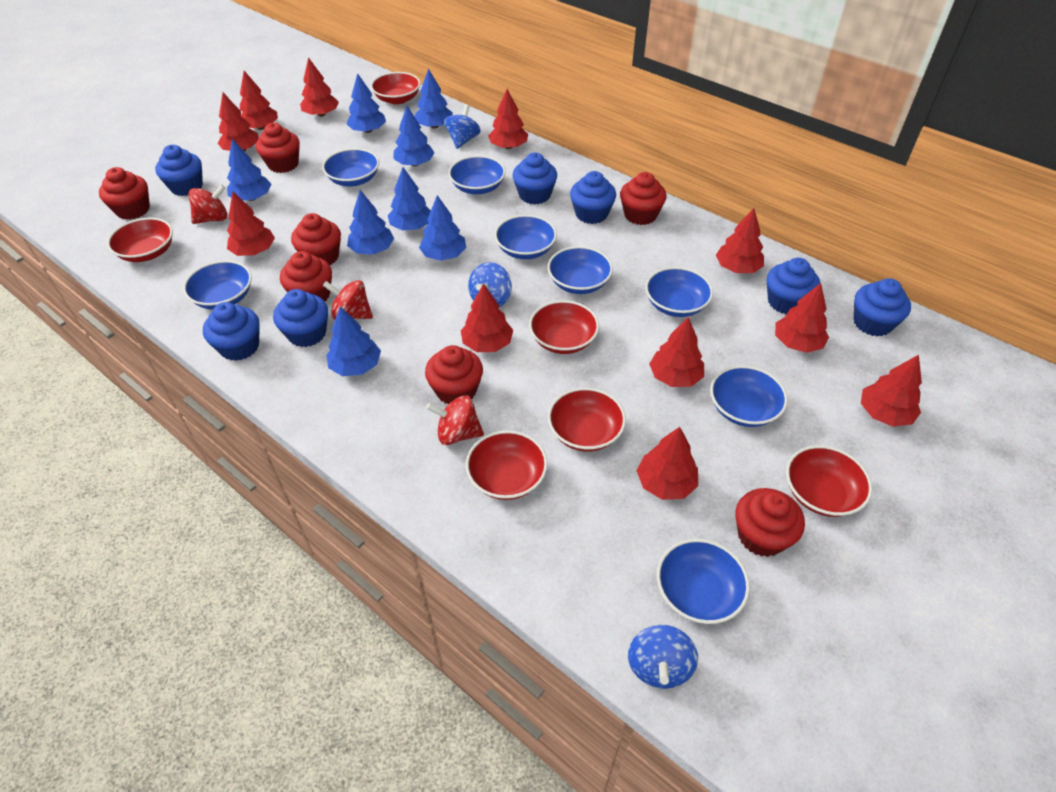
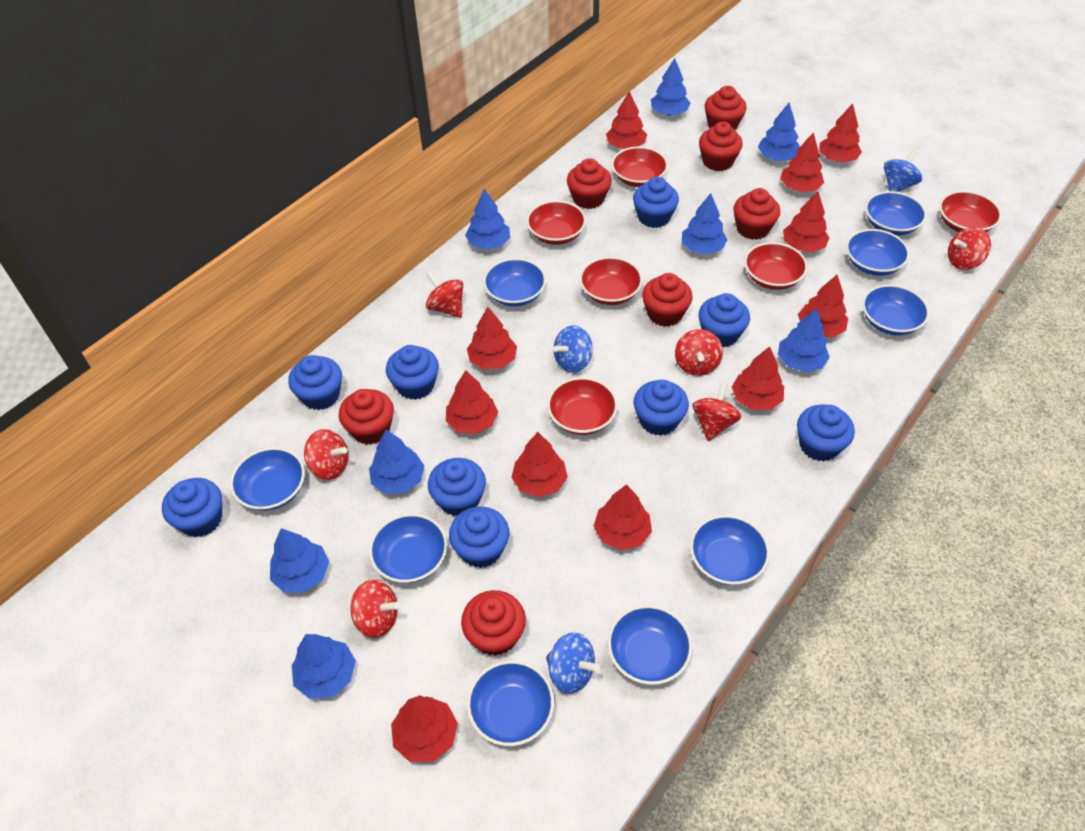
blue bowl: [183,260,252,310] [322,148,379,186] [448,155,506,194] [494,215,557,259] [547,246,613,294] [645,267,713,317] [657,539,750,624] [710,366,788,427] = 8 -> [230,447,305,511] [369,514,448,583] [467,660,554,746] [483,258,546,307] [607,605,692,685] [690,515,770,585] [846,229,910,276] [862,285,930,335] [865,191,927,235] = 9
blue cupcake: [155,145,203,196] [203,302,260,361] [273,289,328,347] [513,152,557,205] [570,171,616,224] [767,258,820,314] [854,278,911,337] = 7 -> [162,478,222,537] [288,355,342,410] [386,345,439,400] [428,458,486,516] [449,506,509,568] [633,177,679,228] [634,380,689,436] [699,293,750,348] [797,405,855,462] = 9
red spinning top: [188,184,227,224] [322,280,373,320] [426,395,484,445] = 3 -> [304,429,348,480] [350,579,400,638] [426,272,463,318] [675,329,723,376] [692,382,741,441] [948,227,991,270] = 6

